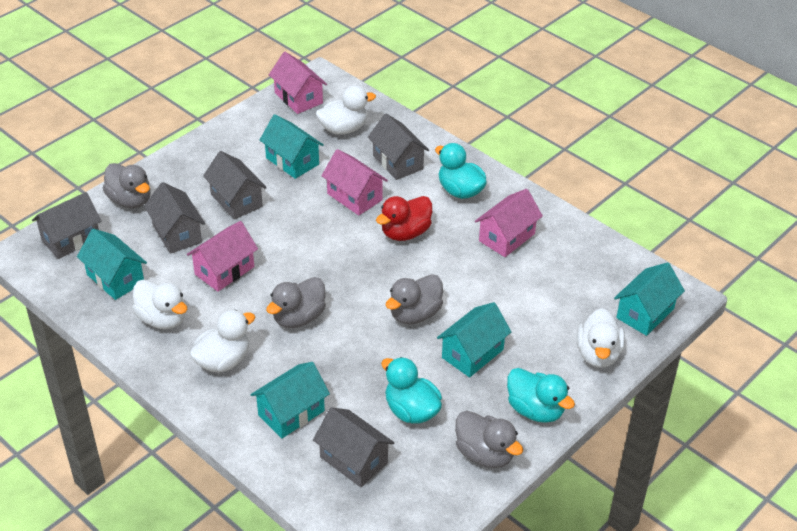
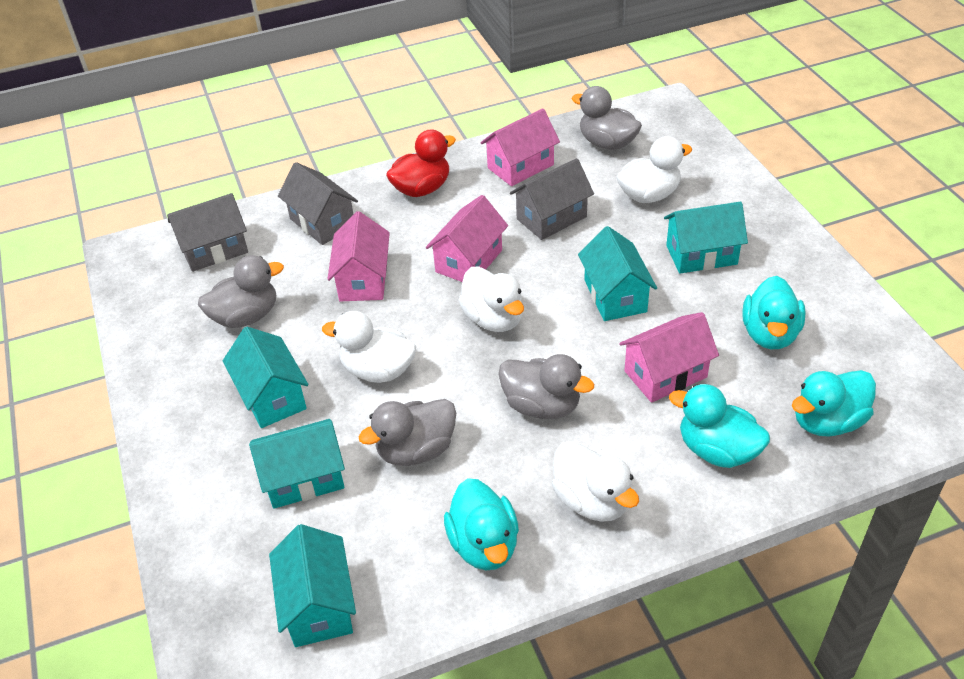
grey house: [32,192,101,259] [144,182,205,254] [203,151,267,219] [313,407,394,487] [368,113,429,180] = 5 -> [167,193,248,272] [278,162,358,245] [510,158,594,240] = 3
turquoise duck: [381,357,442,424] [435,143,487,199] [507,368,575,423] = 3 -> [444,478,519,570] [669,384,770,468] [742,276,806,349] [792,370,876,437] = 4

